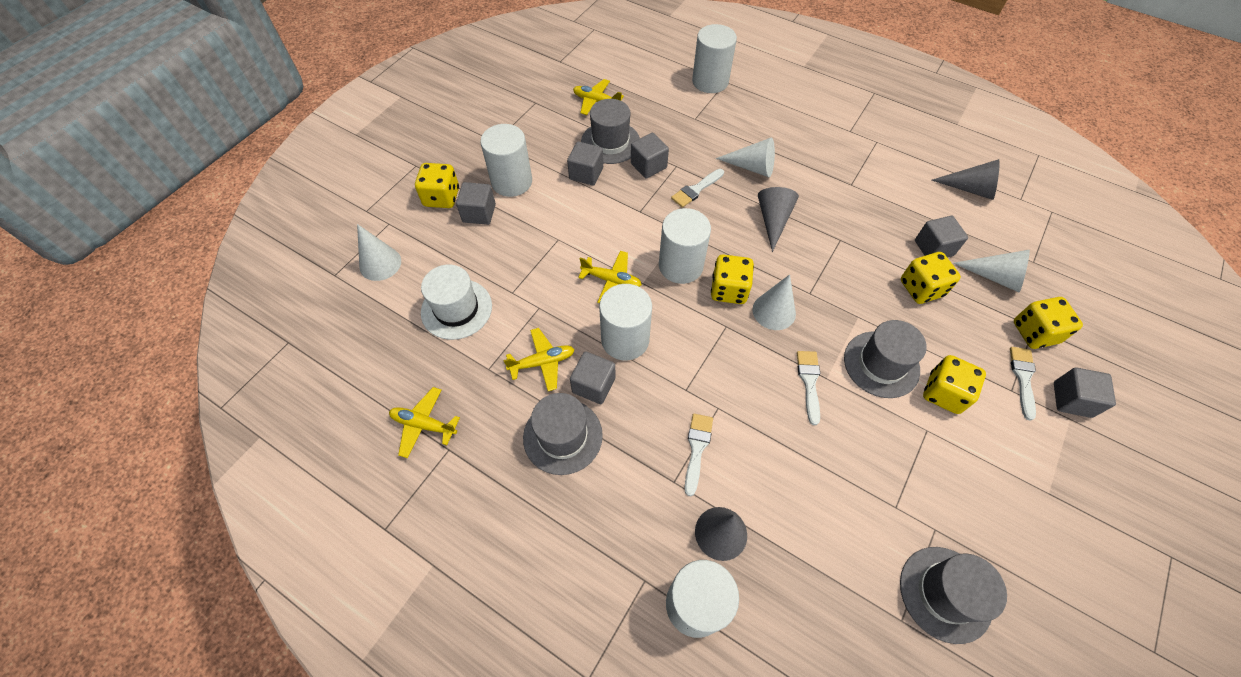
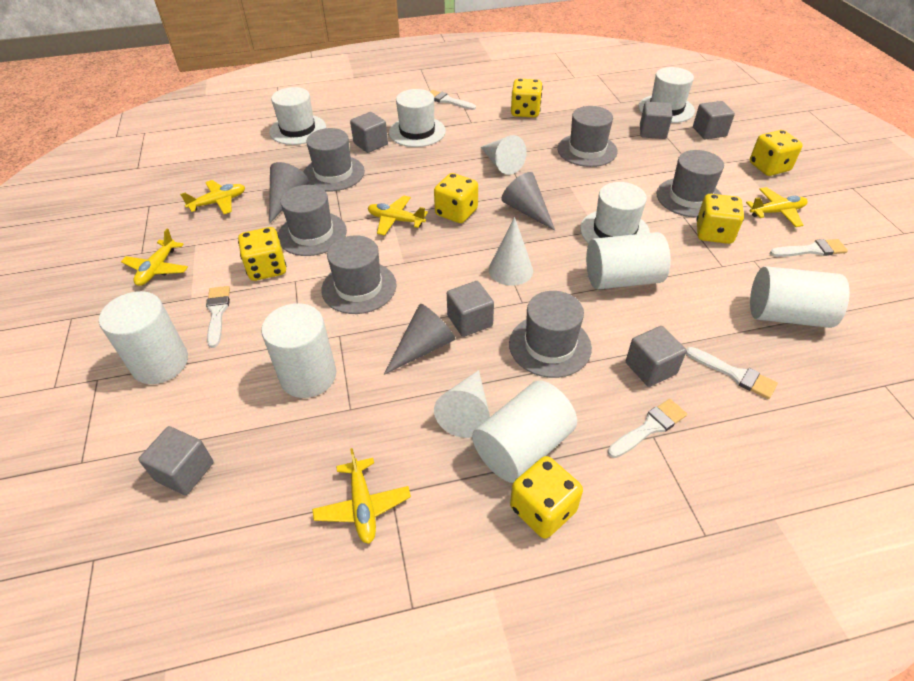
grey hat: [523,393,603,475] [581,99,640,164] [844,320,927,398] [900,547,1007,644] = 4 -> [278,185,347,256] [303,128,365,191] [321,235,397,314] [509,291,592,378] [557,106,618,167] [656,150,724,218] = 6
white brush: [671,169,724,208] [685,414,713,496] [797,351,820,425] [1010,347,1036,420] = 4 -> [206,286,230,348] [430,90,476,110] [608,399,687,458] [686,347,778,399] [770,239,848,257] = 5
white cone: [357,224,401,281] [716,138,775,177] [752,274,796,330] [953,250,1030,292] = 4 -> [434,370,490,438] [481,135,527,175] [489,217,533,286] = 3
white hat: [421,265,492,340] = 1 -> [269,87,326,145] [389,89,446,147] [580,182,650,243] [639,67,695,123] = 4
yellow dice: [415,163,459,208] [711,254,754,304] [901,252,961,304] [923,355,986,414] [1014,297,1083,349] = 5 -> [238,227,286,281] [434,173,478,223] [510,456,583,539] [511,78,543,118] [696,194,744,244] [750,130,803,176] = 6
yellow plane: [389,387,460,458] [503,328,575,391] [573,79,624,115] [578,251,642,303] = 4 -> [121,229,188,286] [180,180,245,214] [312,448,411,544] [368,195,428,236] [746,187,808,227] = 5

